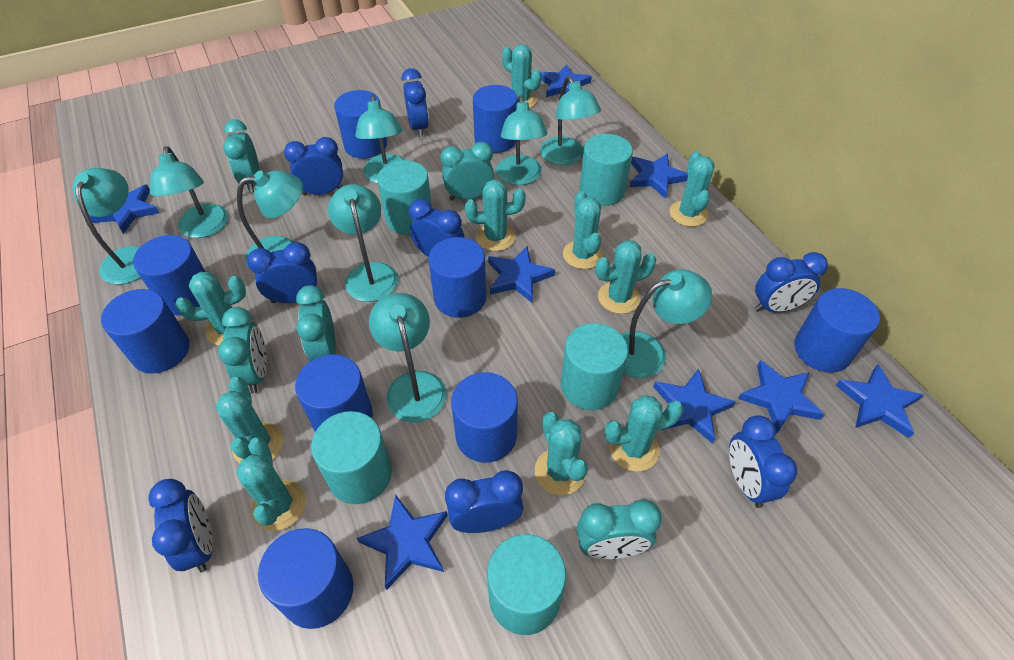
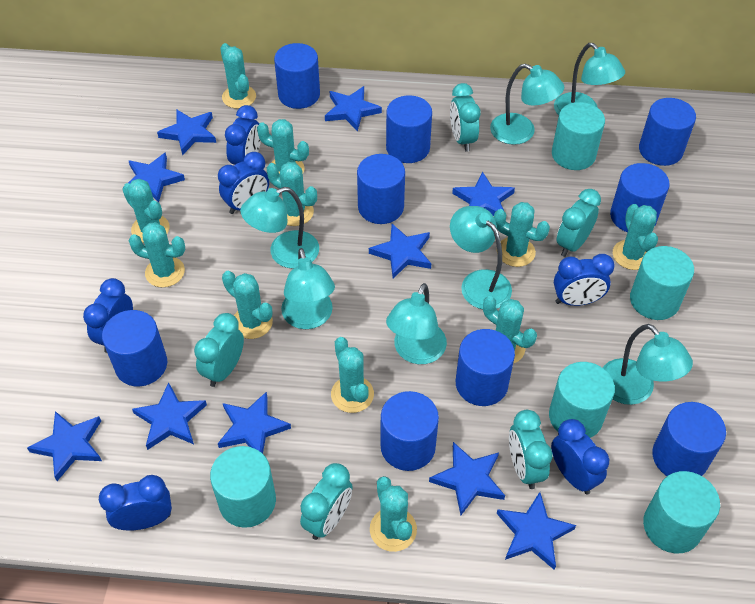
blue clock: [148,479,213,573] [247,242,317,303] [284,137,343,196] [401,68,429,138] [409,199,465,257] [445,470,523,533] [729,415,797,508] [755,252,828,312] = 8 -> [83,278,133,353] [99,475,172,531] [218,152,269,214] [225,105,261,165] [551,419,609,494] [554,254,615,306] = 6
blue star: [89,184,159,234] [357,494,448,590] [488,246,555,303] [541,64,592,97] [630,153,688,199] [653,368,736,443] [738,360,825,433] [836,364,923,438] = 8 -> [27,411,102,481] [122,152,185,202] [132,382,207,450] [157,109,216,156] [218,391,291,454] [325,86,382,132] [369,224,431,278] [429,442,505,515] [452,172,515,216] [497,492,576,570] = 10
turquoise cactus: [175,272,246,346] [216,377,284,464] [236,437,306,531] [465,179,526,251] [502,44,542,108] [535,412,588,495] [563,191,603,269] [595,240,657,314] [604,395,684,472] [670,151,715,227] = 10 -> [122,179,170,243] [128,222,185,287] [220,43,256,109] [222,271,273,339] [257,119,309,174] [267,162,317,226] [331,337,374,413] [370,476,417,552] [483,296,537,364] [494,202,550,267] [613,204,658,270] = 11
turquoise lamp: [73,168,141,285] [150,146,228,238] [237,170,303,265] [328,184,398,302] [355,95,405,184] [369,293,447,422] [496,96,548,185] [540,76,601,165] [621,269,712,378] = 9 -> [240,187,319,269] [281,248,335,329] [386,283,447,364] [450,206,512,309] [490,64,564,145] [554,43,625,115] [603,324,693,405] = 7

